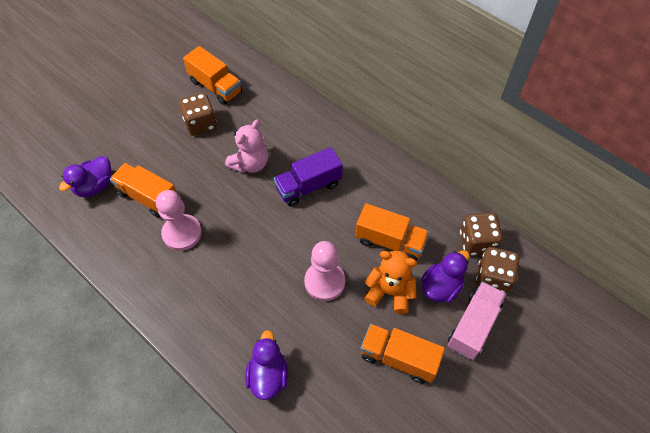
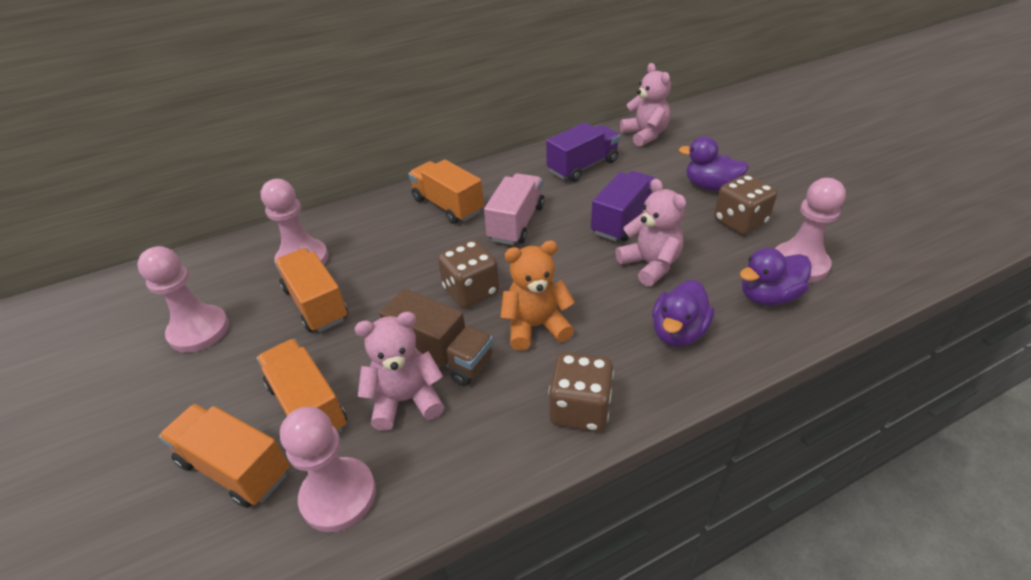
brown truck: none = 0 -> [379,288,493,386] = 1
pink pawn: [156,190,202,251] [304,241,345,301] = 2 -> [137,246,229,353] [261,179,328,265] [280,407,376,532] [775,178,846,283] = 4
pink teddy bear: [225,120,268,173] = 1 -> [355,311,444,431] [615,179,686,287] [620,63,671,147] = 3
purple truck: [274,147,343,207] = 1 -> [546,122,620,182] [591,171,656,241] = 2

